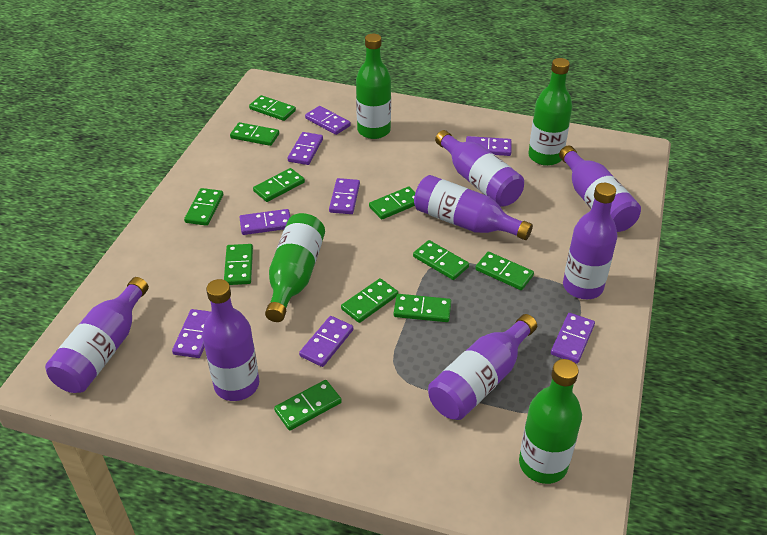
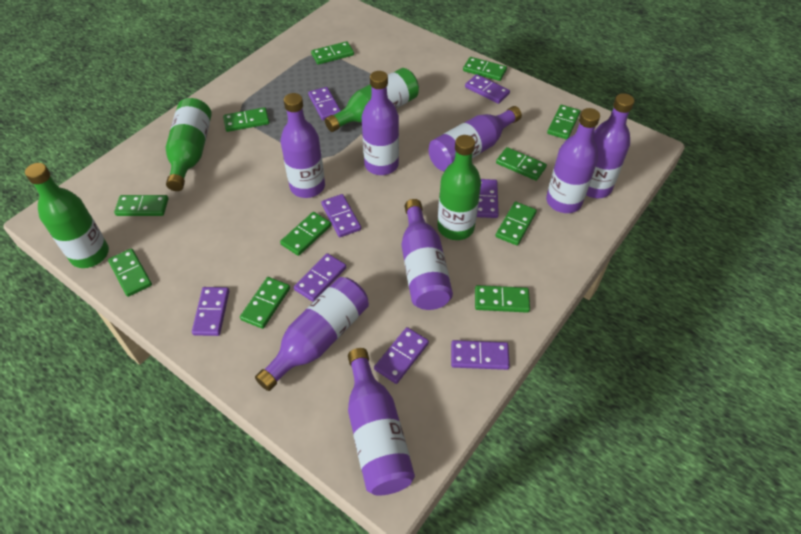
purple bottle: [45,277,149,393] [202,279,259,401] [414,175,533,240] [428,314,537,420] [435,130,524,207] [559,145,641,232] [563,183,618,299] = 7 -> [255,277,369,391] [281,93,325,198] [348,348,415,496] [362,71,399,175] [402,199,453,310] [429,106,522,172] [546,108,600,213] [586,93,634,198] = 8

